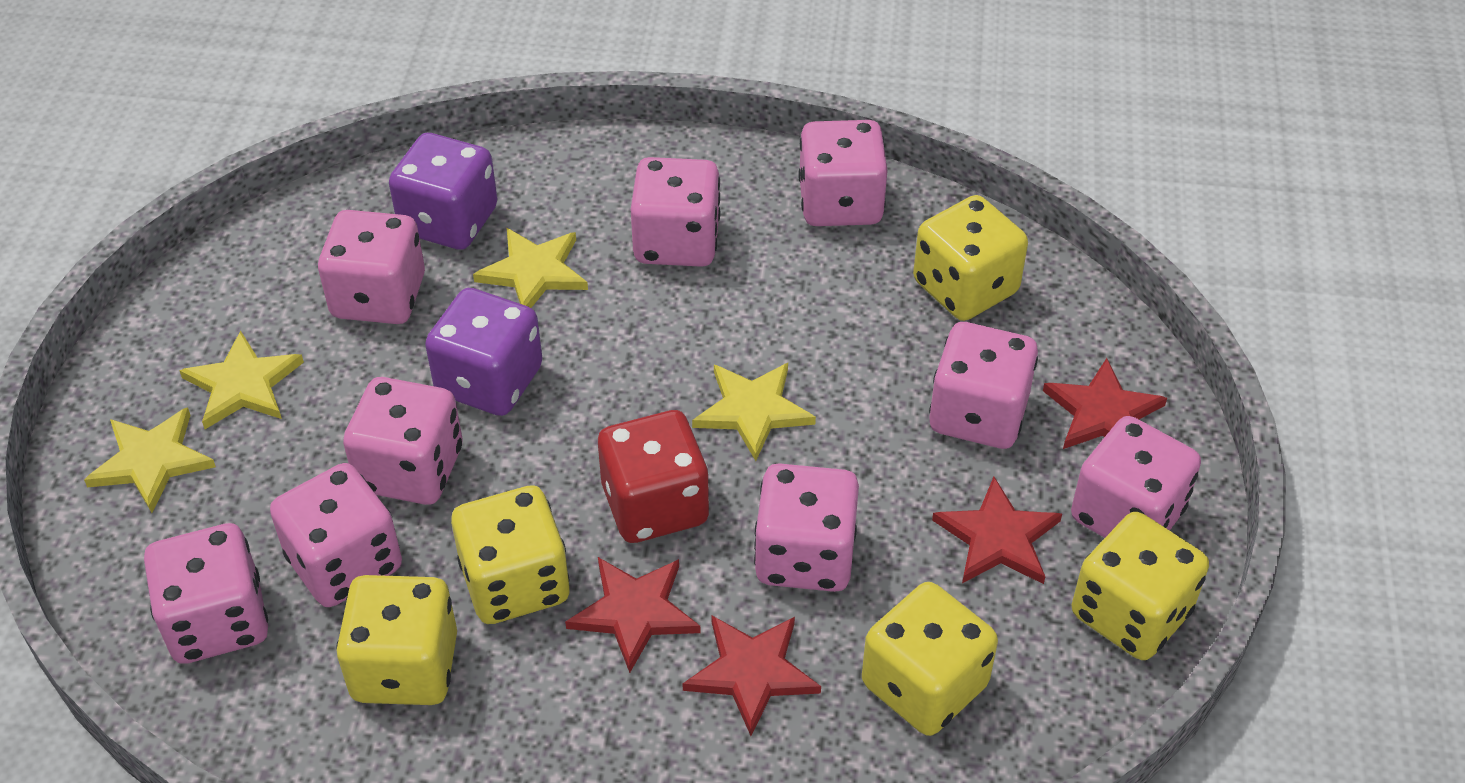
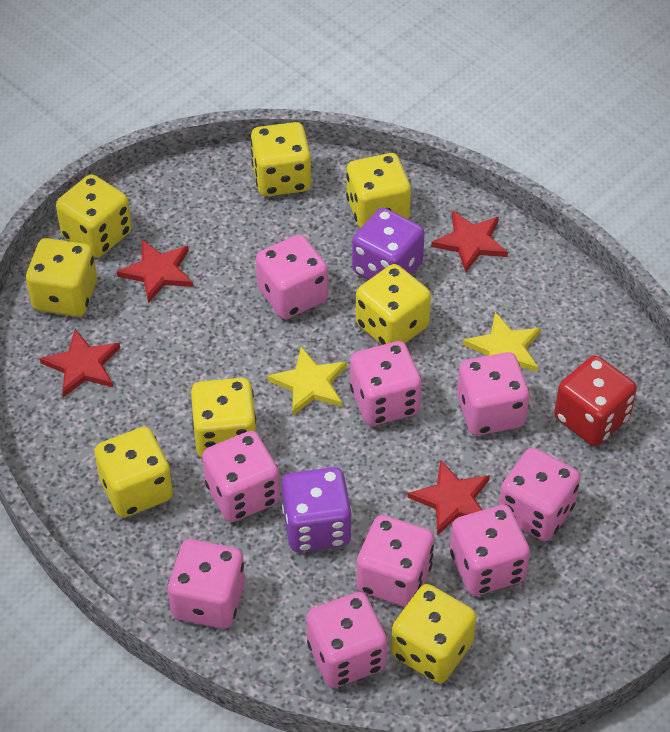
yellow dice: [336,575,457,705] [451,485,570,624] [862,582,998,736] [913,195,1028,321] [1072,512,1209,660] = 5 -> [26,238,97,317] [56,174,132,258] [94,427,173,517] [191,378,256,458] [250,122,311,196] [346,153,411,228] [356,264,431,345] [391,584,476,683] = 8
yellow star: [84,407,216,513] [179,331,304,429] [473,228,588,308] [692,363,816,461] = 4 -> [267,347,347,416] [463,312,541,372] = 2

